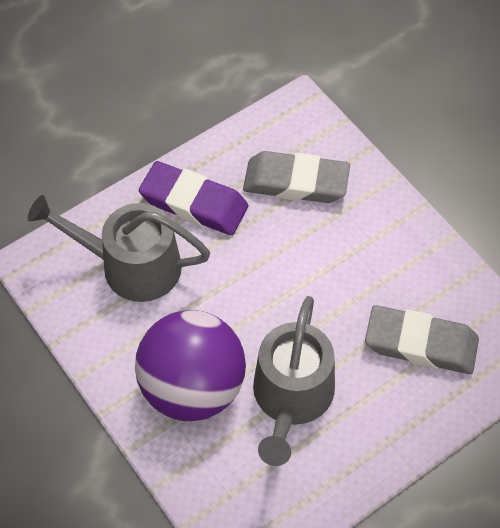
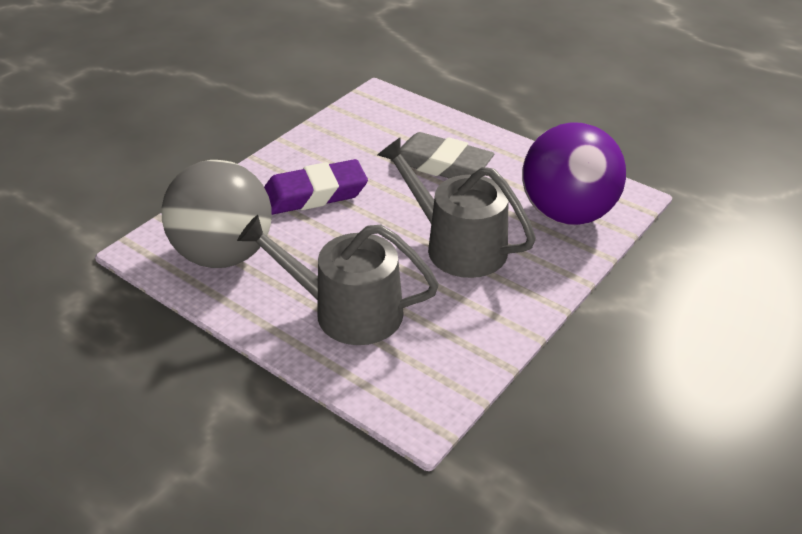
grey ball: none = 0 -> [162,160,272,268] = 1
grey eraser: [243,151,350,203] [365,305,479,374] = 2 -> [391,132,494,178] = 1

